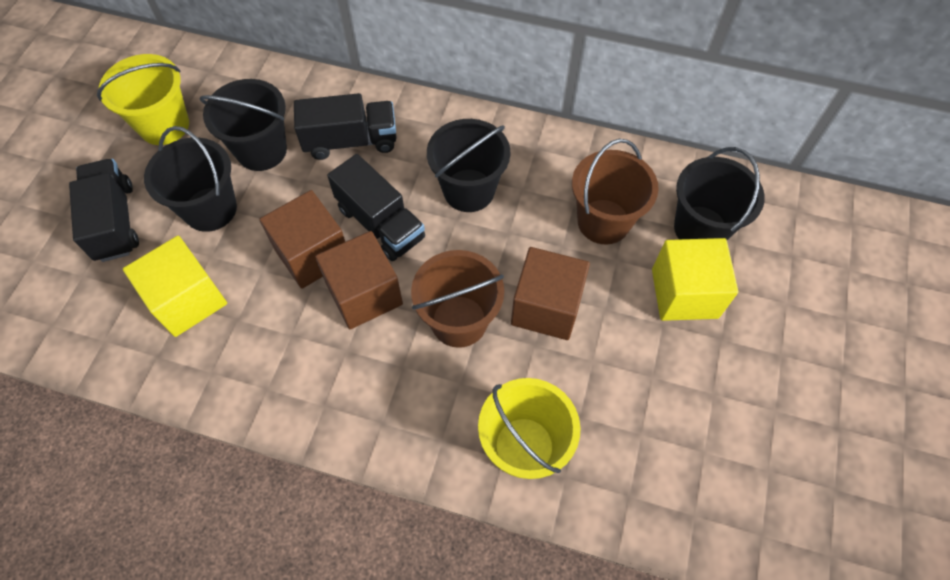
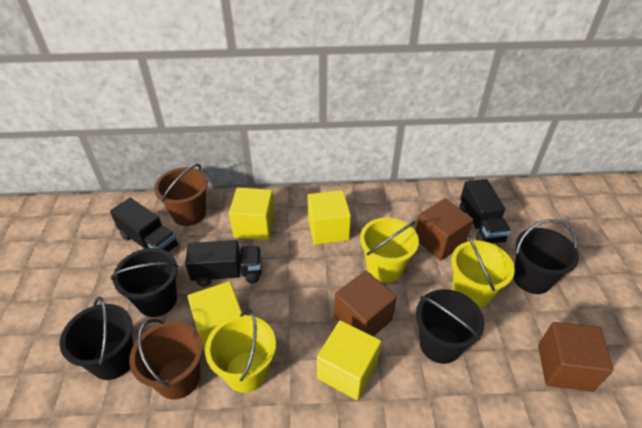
yellow bucket: [97,54,189,145] [478,378,581,479] = 2 -> [205,309,276,393] [360,218,419,283] [451,235,515,308] = 3
yellow cube: [123,236,227,337] [652,238,738,321] = 2 -> [187,281,242,352] [229,187,275,240] [307,190,351,245] [317,320,381,400] = 4

